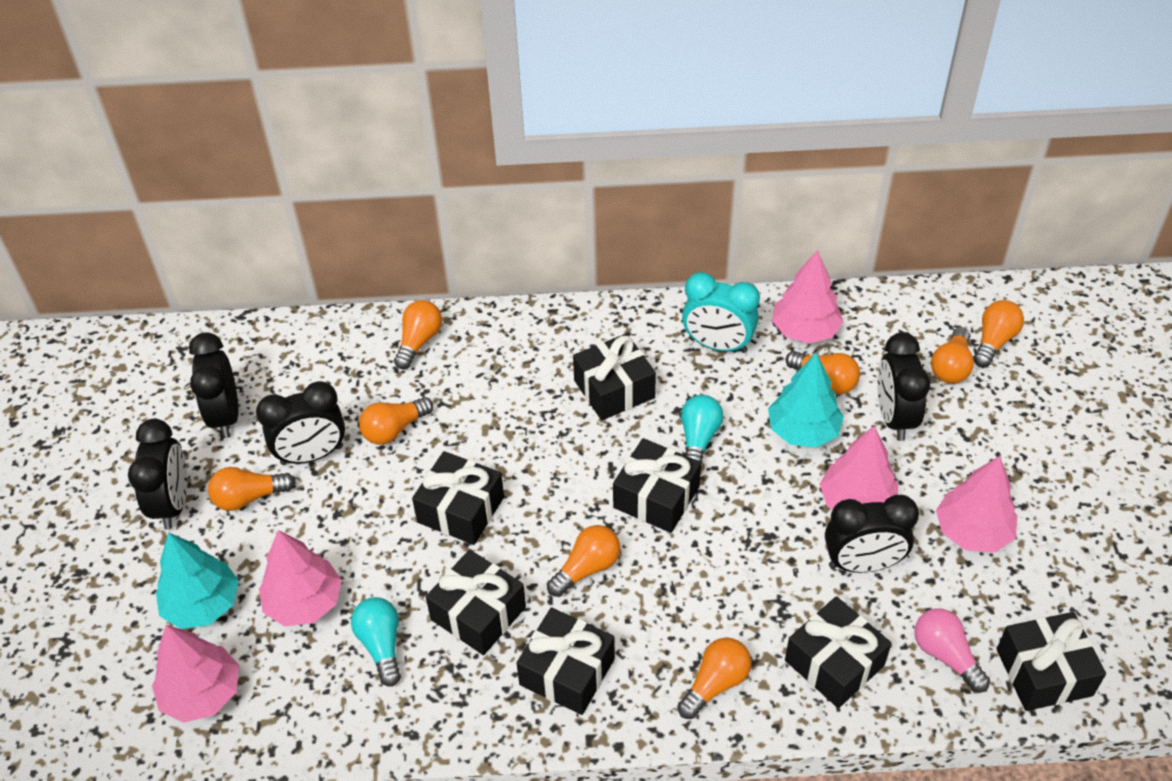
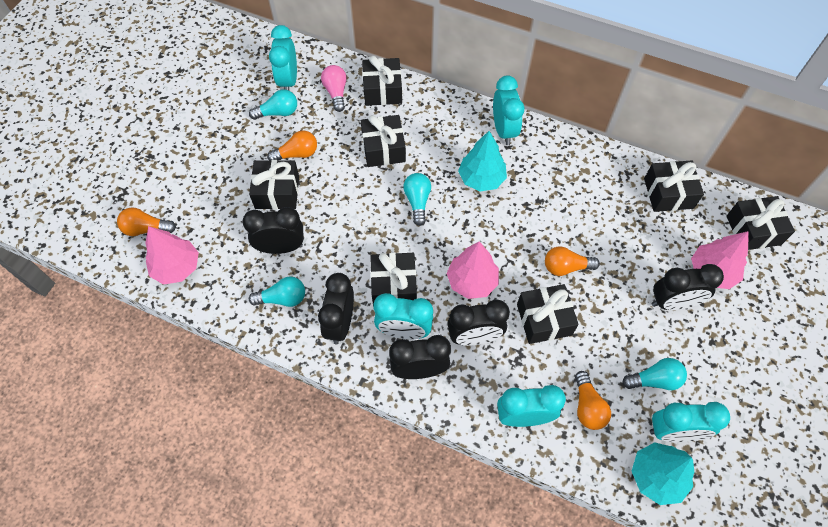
orange light bulb: [208,467,295,511] [359,397,433,445] [394,300,442,369] [547,525,620,597] [677,638,751,719] [785,351,860,394] [931,327,974,383] [973,300,1024,367] = 8 -> [117,208,176,236] [267,130,317,160] [545,247,600,276] [575,371,611,430] = 4
pink tree: [152,625,239,723] [259,530,342,626] [772,250,843,344] [819,426,898,510] [936,456,1018,553] = 5 -> [146,226,199,285] [446,241,499,299] [691,231,749,289] = 3
turquoise clock: [682,272,760,353] = 1 -> [269,25,297,90] [374,293,433,339] [493,76,525,145] [497,385,566,427] [650,402,730,442] = 5
turquoise light bulb: [351,597,401,686] [681,395,724,467] = 2 -> [249,89,297,120] [249,276,305,307] [403,173,431,226] [622,358,687,390] = 4

